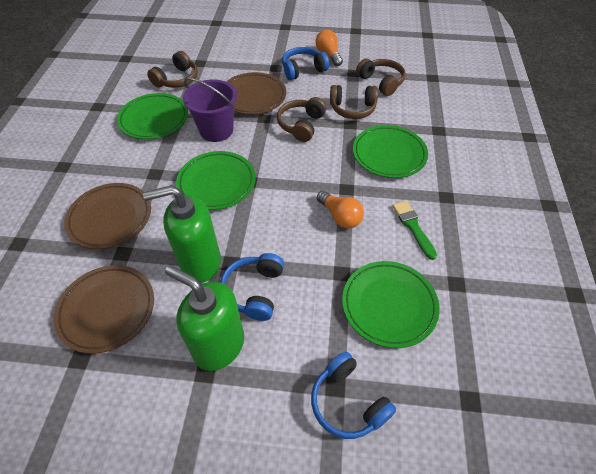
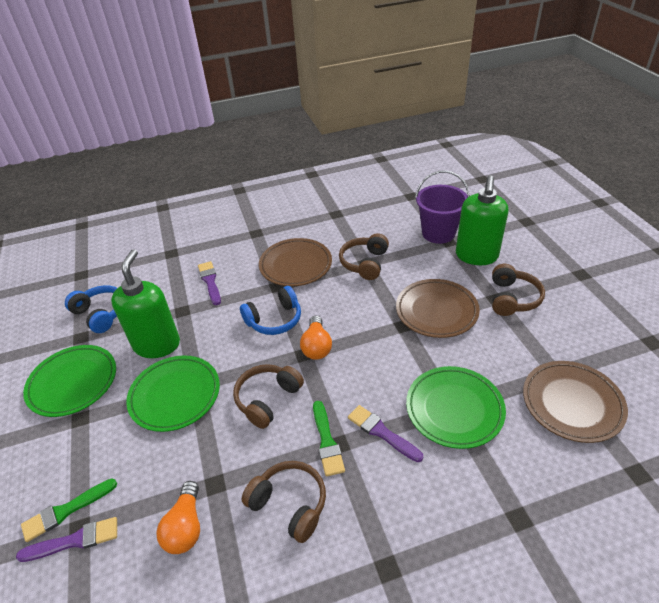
blue headphones: [220,253,284,321] [282,47,329,80] [311,351,396,439] = 3 -> [65,285,117,333] [240,286,301,335] = 2
green brush: [393,201,437,260] = 1 -> [21,478,117,542] [313,401,345,477] = 2
green plate: [117,93,188,139] [176,151,256,210] [342,261,439,348] [353,125,428,178] = 4 -> [23,345,116,417] [126,355,220,432] [406,366,506,449] = 3
purple brush: none = 0 -> [16,517,117,562] [198,261,221,305] [348,405,423,462] = 3

